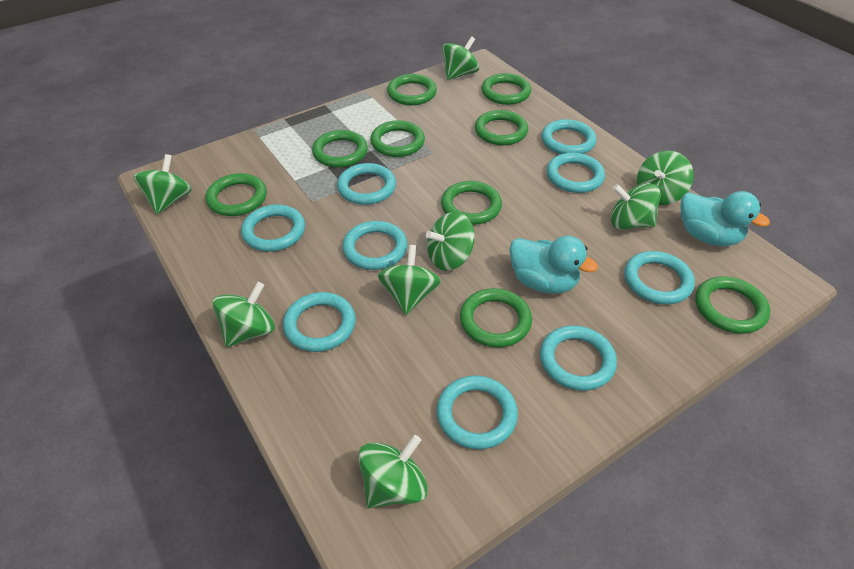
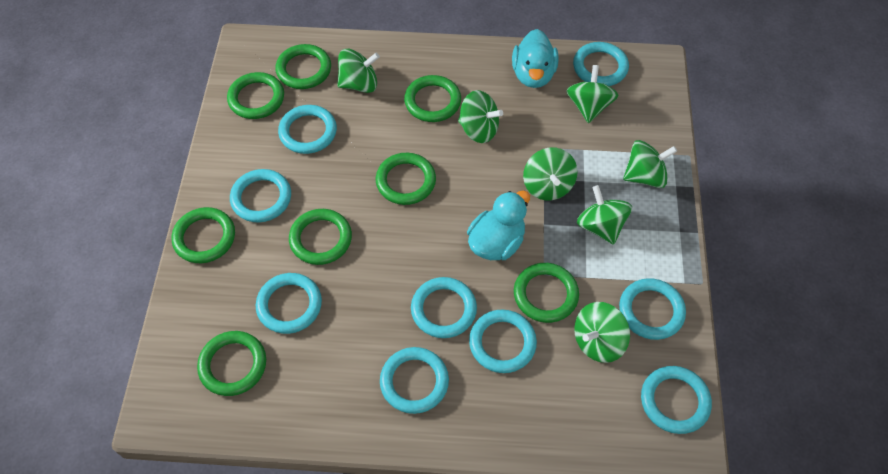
green ring: [205,173,267,216] [312,130,368,168] [370,120,425,157] [387,74,437,105] [441,181,502,225] [460,288,532,347] [475,110,528,145] [481,73,531,105] [695,276,770,334] = 9 -> [172,207,235,263] [197,331,266,396] [227,72,284,119] [275,44,331,89] [289,209,352,265] [376,153,436,205] [404,75,461,122] [514,263,579,323] = 8
green spinning top: [133,154,192,214] [212,282,275,347] [358,435,428,508] [378,245,441,315] [426,212,475,271] [442,36,479,80] [611,183,661,230] [637,151,694,205] = 8 -> [337,49,380,93] [458,90,503,143] [523,147,578,200] [566,65,619,123] [574,302,630,363] [577,185,632,245] [623,140,677,188] = 7

